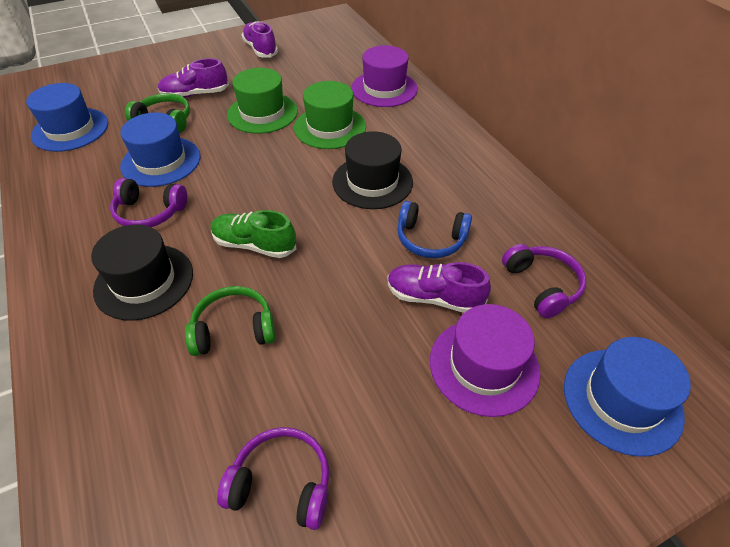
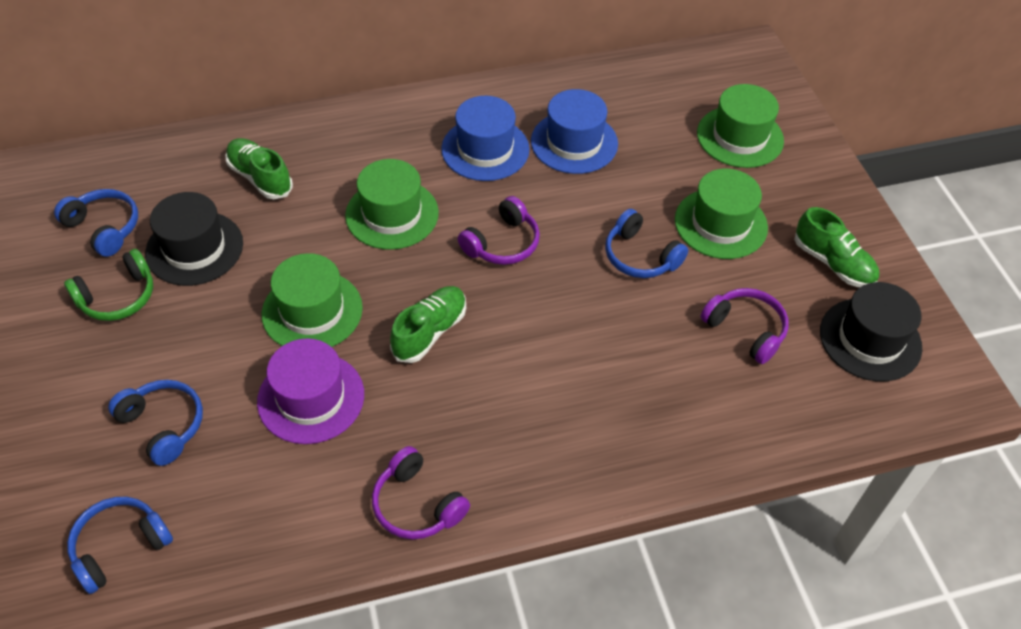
blue hat: [26,83,108,152] [120,113,200,187] [564,337,691,457] = 3 -> [441,96,530,181] [531,89,618,174] = 2
blue headphones: [397,201,472,258] = 1 -> [54,189,138,257] [67,497,173,594] [108,380,203,466] [605,209,688,278] = 4
green hat: [227,68,298,134] [294,81,366,149] = 2 -> [261,253,363,347] [345,159,439,250] [675,168,768,259] [697,84,784,168] = 4
green headphones: [125,93,190,133] [185,286,276,356] = 2 -> [64,249,153,321] = 1
green shoe: [211,210,297,258] = 1 -> [225,138,293,199] [390,286,466,363] [794,207,879,287] = 3
purple hat: [351,45,418,107] [430,304,541,417] = 2 -> [257,338,364,444] = 1
purple shoe: [158,58,229,98] [242,21,278,58] [387,262,491,313] = 3 -> none = 0

